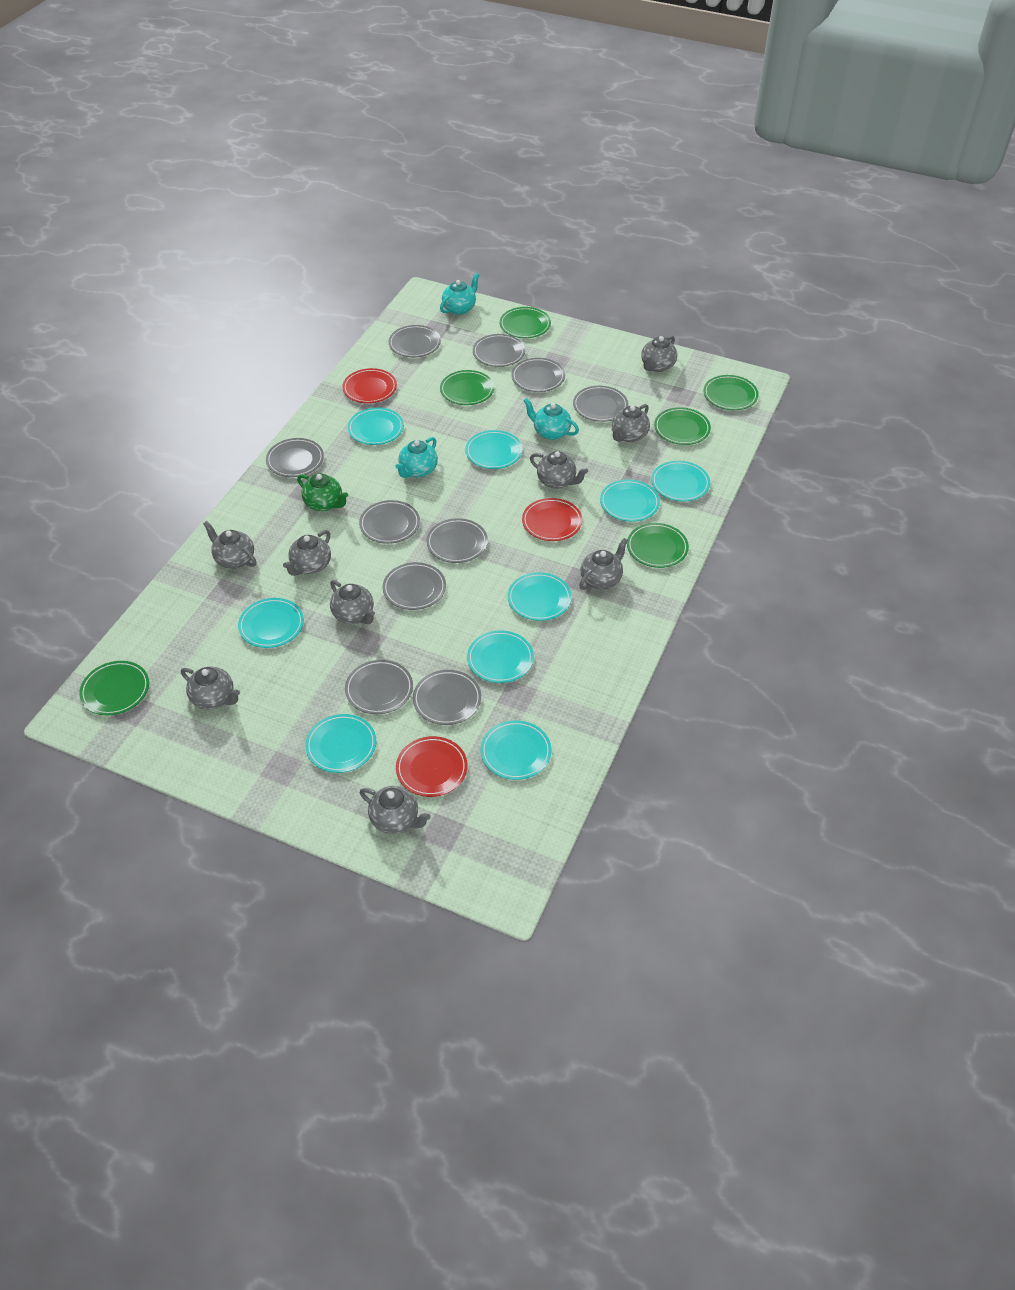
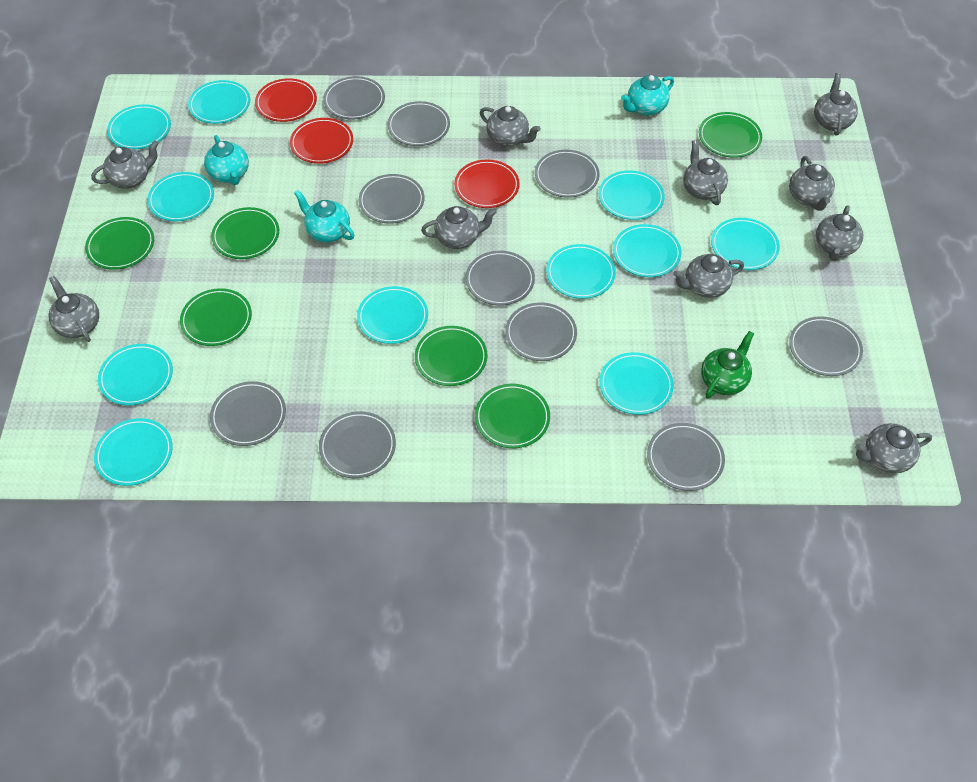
grey teapot: [181,666,240,710] [203,521,256,569] [283,530,331,576] [330,580,375,624] [360,786,431,834] [530,451,588,489] [579,538,628,590] [612,404,650,442] [641,336,677,372] = 9 -> [48,276,99,342] [91,140,159,189] [421,206,497,249] [480,106,541,147] [673,254,744,298] [683,140,728,205] [789,156,835,211] [814,73,858,136] [816,205,863,261] [855,423,932,473] = 10
turquoise plate: [238,598,304,648] [305,714,376,773] [348,408,404,445] [465,430,522,469] [467,630,534,683] [481,720,552,780] [508,572,571,621] [600,480,660,522] [651,461,710,501] = 9 -> [94,418,173,486] [98,344,173,405] [107,104,171,149] [147,172,214,221] [188,80,250,124] [357,286,428,344] [547,244,616,299] [599,170,665,220] [599,352,674,415] [613,224,681,277] [711,218,780,270] = 11

